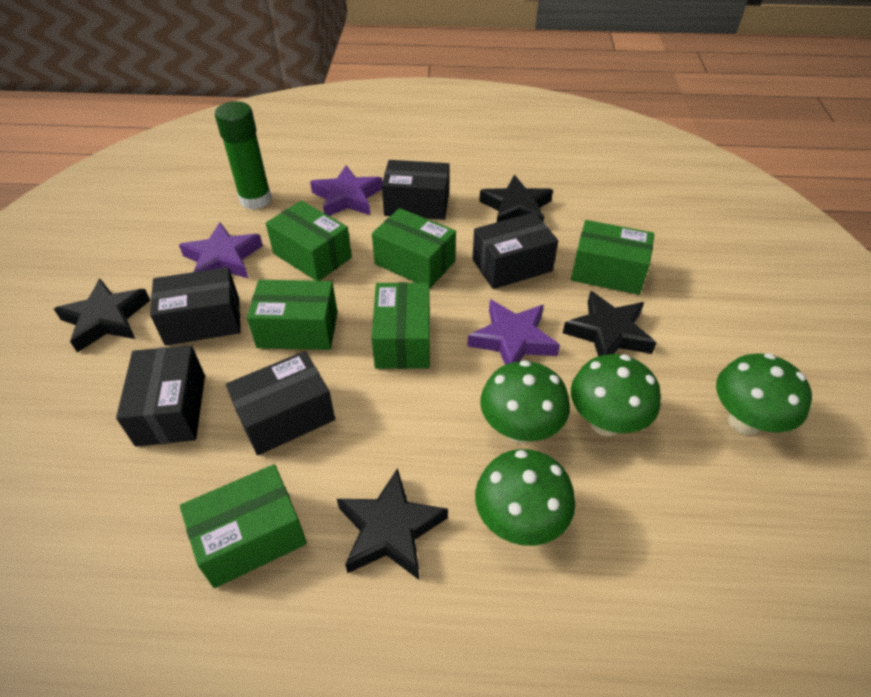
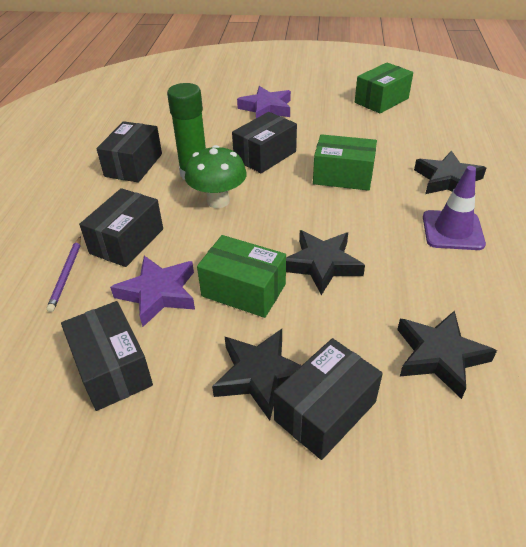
green box: [180,464,307,588] [247,280,337,350] [266,200,352,281] [371,282,430,369] [372,208,456,289] [571,220,654,295] = 6 -> [197,235,286,318] [313,134,377,191] [355,62,413,114] = 3
green mushroom: [475,449,575,546] [480,360,570,444] [571,354,661,436] [716,353,812,436] = 4 -> [185,145,247,208] = 1
purple pencil: none = 0 -> [46,236,81,312] = 1
purple star: [179,222,263,278] [310,165,382,216] [467,300,560,365] = 3 -> [110,256,195,327] [237,86,291,118] = 2
purple traffic cone: none = 0 -> [423,166,486,250] = 1

